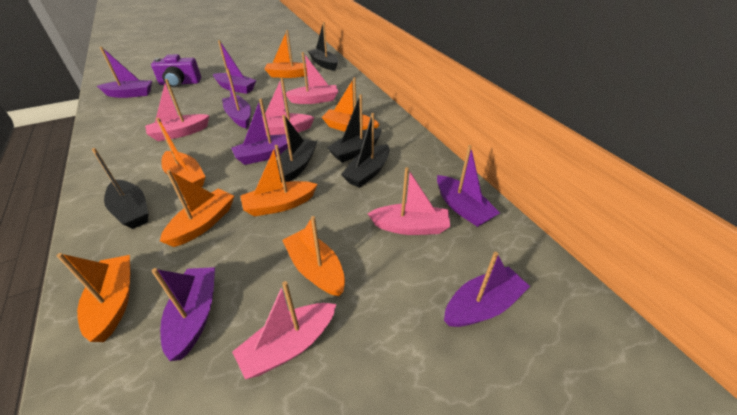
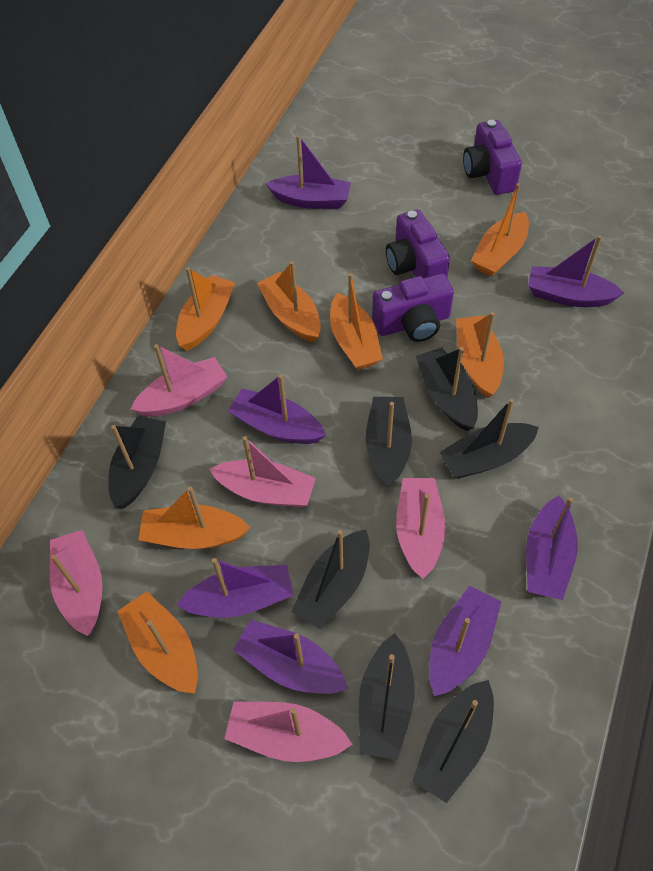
black boat: [92,148,148,229] [277,115,317,182] [308,22,338,71] [327,94,382,163] [341,113,390,188] = 5 -> [108,416,166,508] [291,530,370,630] [359,633,415,760] [366,397,412,487] [412,680,494,803] [416,347,478,431] [439,398,539,479] = 7
purple camera: [151,54,201,87] = 1 -> [372,274,454,342] [386,209,450,278] [463,120,522,195] = 3

